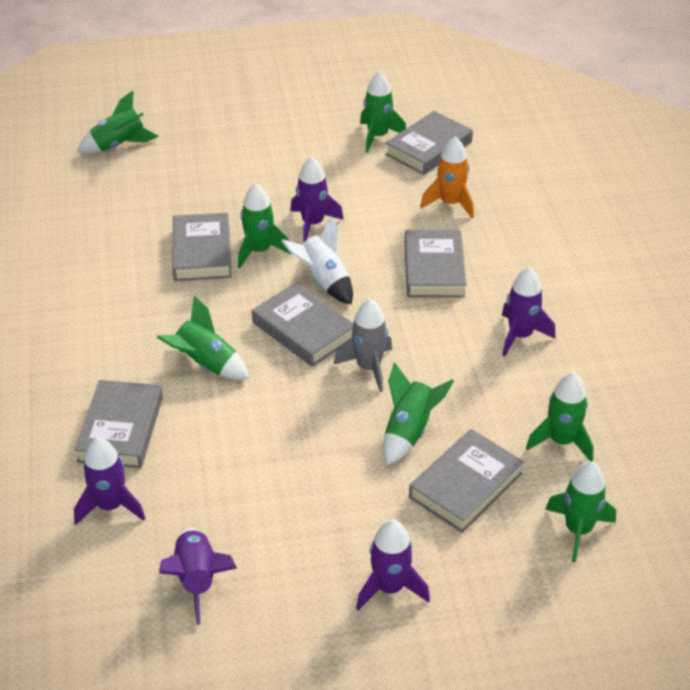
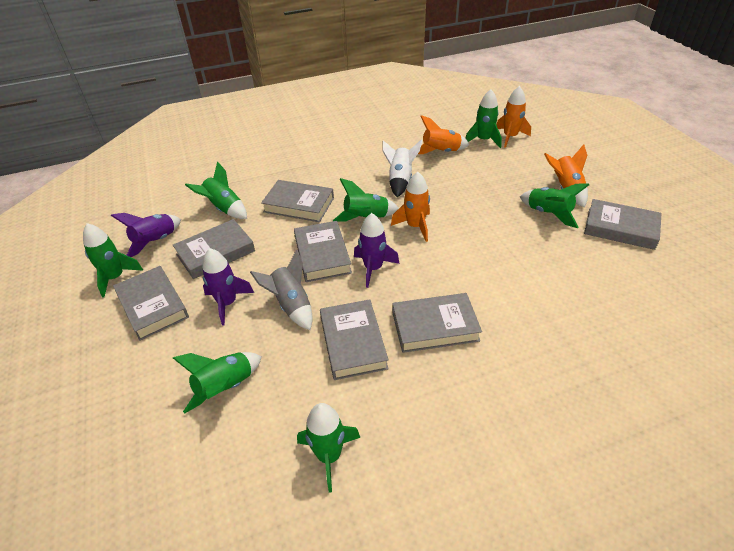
grey book: [74,380,163,468] [173,213,232,281] [252,283,354,367] [385,111,473,175] [405,230,466,298] [409,429,524,533] = 6 -> [113,266,189,340] [173,219,255,279] [261,180,334,222] [294,221,352,282] [320,300,389,380] [392,293,482,353] [584,199,662,250] = 7
orange rocket: [420,136,474,218] = 1 -> [391,172,430,242] [418,115,469,154] [497,86,531,148] [544,144,588,207] = 4
purple rocket: [74,437,146,525] [159,528,237,625] [290,156,344,243] [356,519,430,611] [502,267,555,357] = 5 -> [111,213,181,257] [202,248,254,326] [354,213,399,288] = 3

